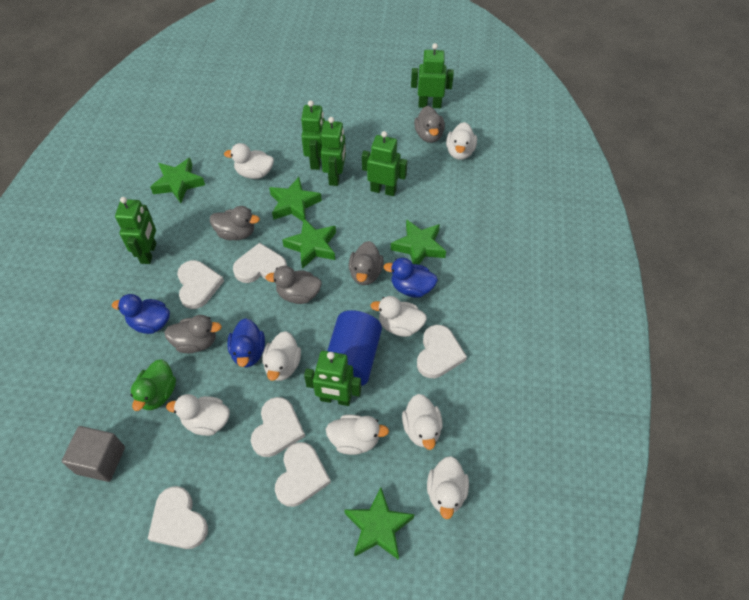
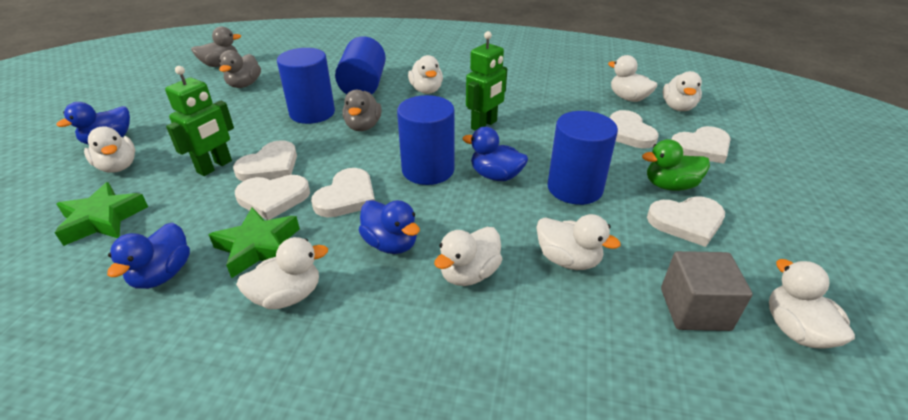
blue cylinder: [327,310,382,386] = 1 -> [277,48,335,124] [335,36,386,95] [397,95,455,185] [547,111,618,205] = 4
blue duck: [112,294,170,334] [227,318,265,367] [384,258,438,298] = 3 -> [56,102,130,145] [107,222,190,289] [359,200,420,254] [462,127,528,181] = 4
green robot: [115,197,156,264] [301,100,325,170] [304,351,361,406] [321,117,346,186] [362,131,407,196] [411,43,454,108] = 6 -> [165,66,234,176] [466,31,507,131] = 2
green star: [150,158,205,203] [269,177,322,221] [282,218,336,269] [344,488,414,560] [391,219,446,265] = 5 -> [55,182,148,246] [209,207,300,278] = 2
grey duck: [164,315,222,353] [210,206,260,240] [266,266,322,304] [349,241,384,285] [414,106,445,143] = 5 -> [191,26,241,67] [219,50,261,88] [342,90,382,131] = 3

